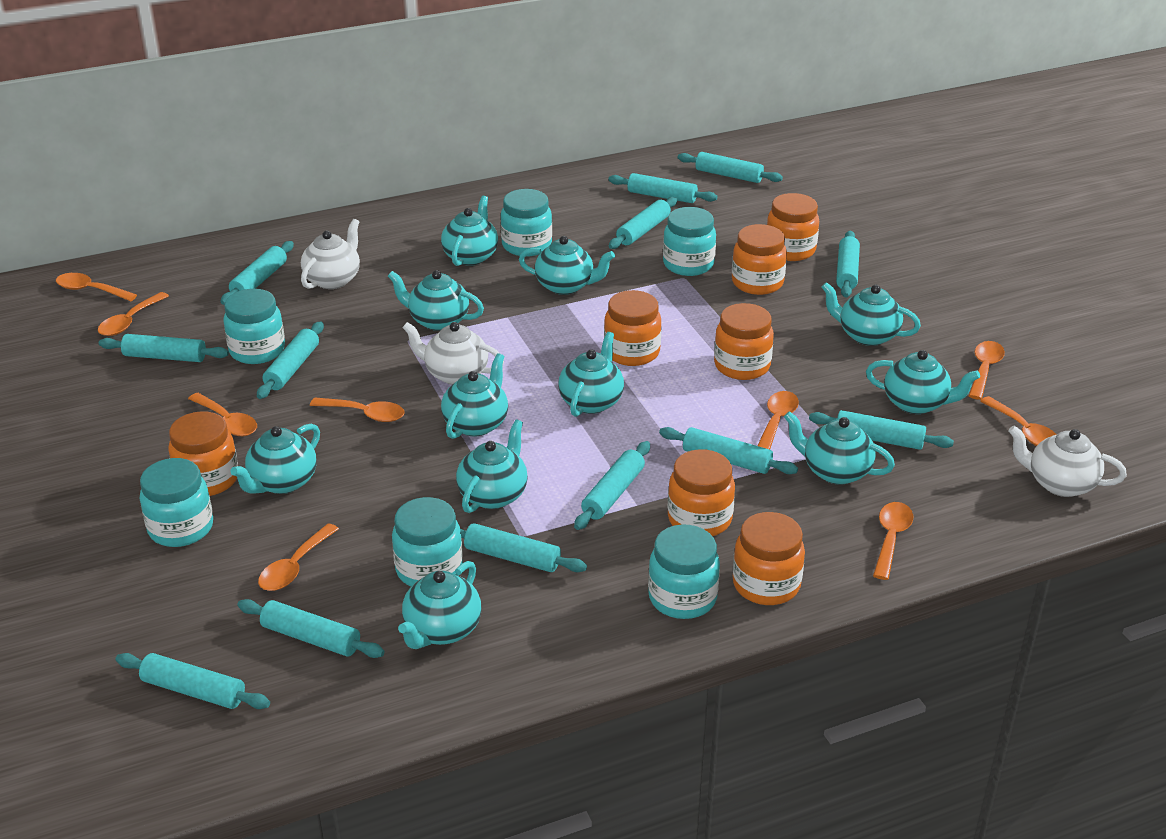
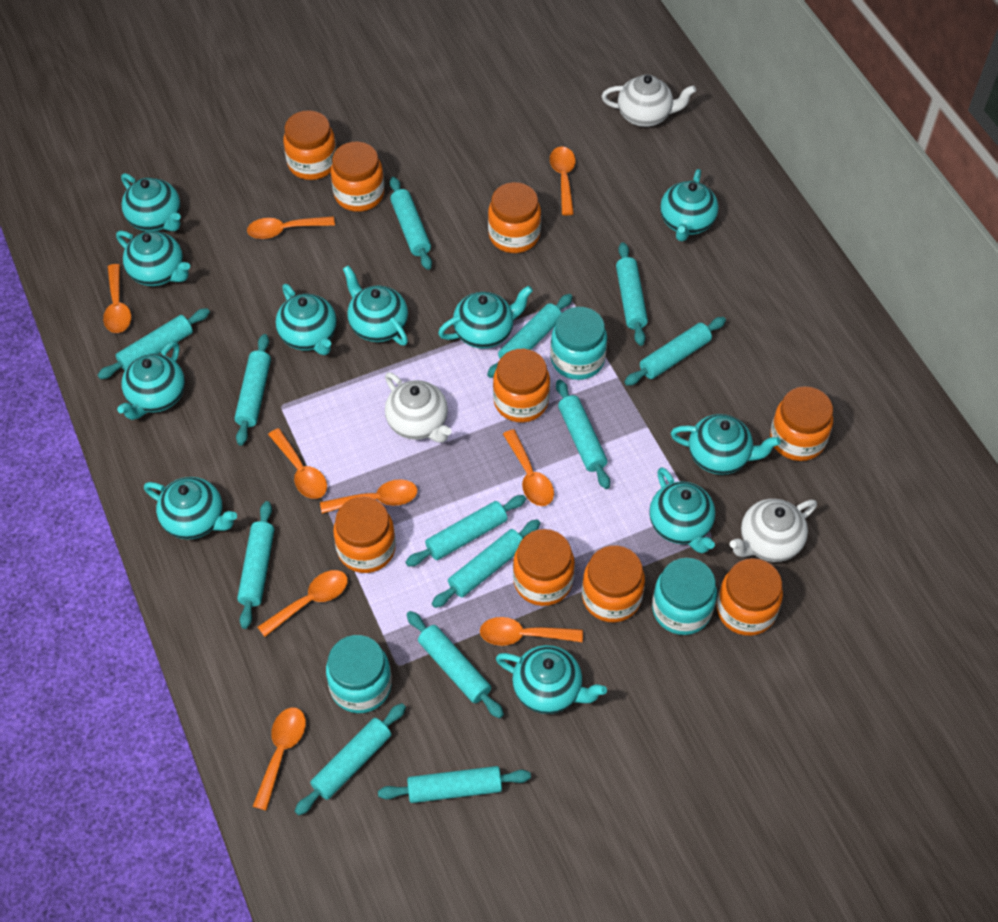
orange jar: [168,411,238,496] [604,290,661,366] [668,449,735,536] [714,303,774,380] [732,224,787,295] [733,512,805,605] [767,193,819,261] = 7 -> [283,110,336,180] [331,142,384,212] [333,497,396,573] [488,182,541,253] [493,349,550,423] [513,529,575,606] [582,545,645,622] [717,558,783,636] [770,386,833,461] = 9
turquoise jar: [140,458,213,547] [223,289,285,364] [392,497,463,586] [501,189,552,256] [648,525,720,619] [663,207,716,276] = 6 -> [326,635,392,713] [550,307,607,380] [652,558,717,635] = 3

